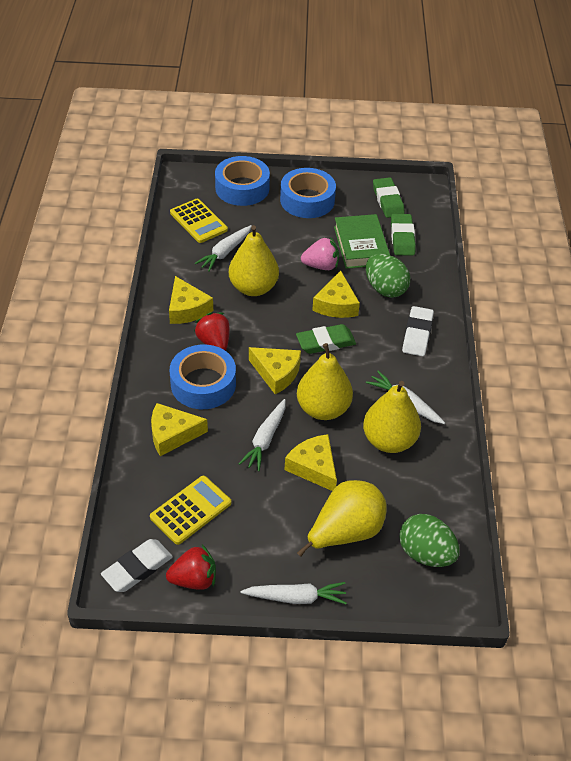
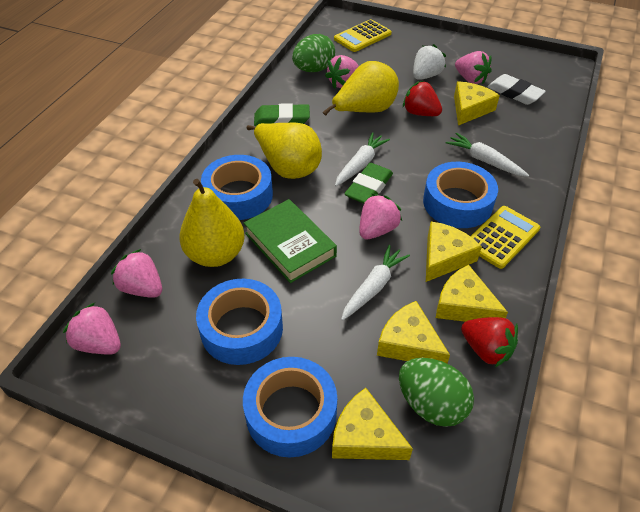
blue tape: [170,345,236,409] [215,156,270,206] [280,168,336,218] = 3 -> [196,279,283,365] [201,155,273,220] [243,357,337,458] [423,162,498,228] = 4
green eraser: [296,324,356,354] [373,177,405,218] [391,214,416,256] = 3 -> [254,103,310,126] [344,163,393,203] = 2
pink strawberry: [301,237,339,270] = 1 -> [63,303,121,354] [111,249,162,298] [325,55,359,89] [359,194,402,239] [455,51,492,84] = 5
white carrot: [195,225,251,272] [239,399,286,471] [240,582,347,604] [366,371,445,424] = 4 -> [335,132,390,186] [341,245,410,321] [446,133,529,177] = 3
white eraser: [101,539,173,592] [402,306,434,356] = 2 -> [487,74,546,105] = 1
white strawberry: none = 0 -> [413,44,446,80] = 1
yellow pear: [229,225,279,296] [297,343,353,420] [297,480,387,557] [363,381,421,453] = 4 -> [179,179,245,267] [247,123,322,179] [323,61,399,116] = 3

